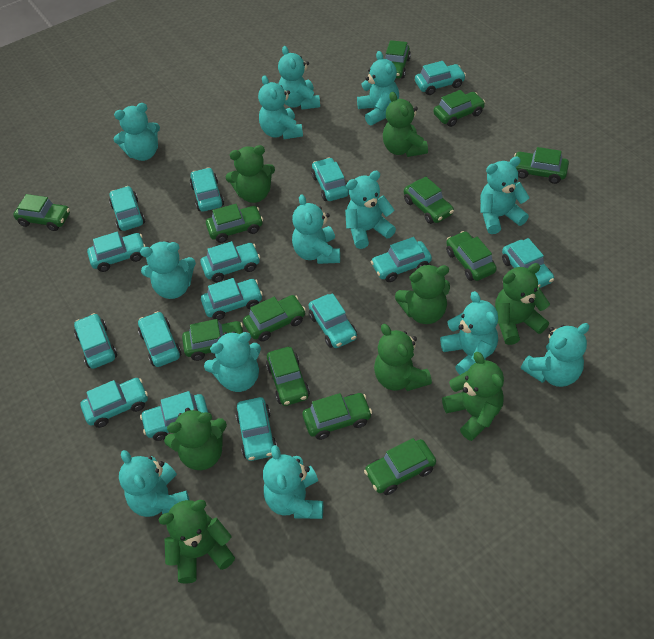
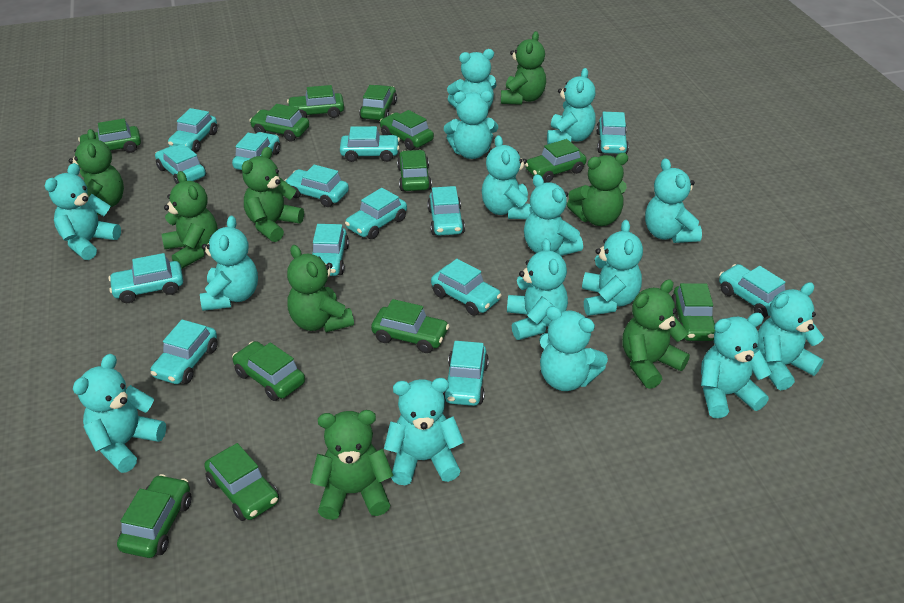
turquoise car: [74,313,117,369] [80,378,148,428] [87,232,146,272] [109,186,145,231] [138,311,181,367] [140,391,208,441] [190,167,224,212] [200,241,260,282] [201,278,263,320] [235,397,277,461] [309,293,357,348] [311,157,349,201] [371,237,432,282] [415,61,466,95] [502,238,554,288] = 15 -> [108,253,183,303] [150,319,218,384] [155,144,206,184] [168,108,217,153] [232,132,280,170] [284,165,349,207] [312,224,349,276] [340,126,400,162] [345,188,407,239] [427,186,465,235] [431,259,502,316] [443,341,489,406] [596,112,629,154] [719,264,785,318] = 14
turquoise teddy bear: [114,103,160,161] [119,450,189,517] [140,241,196,299] [204,331,261,392] [258,75,303,139] [263,445,323,519] [278,46,320,110] [292,195,340,264] [345,171,396,249] [357,51,399,125] [440,291,498,375] [480,156,530,234] [521,323,590,387] = 13 -> [45,163,121,260] [73,354,166,473] [200,216,258,311] [384,378,464,485] [444,91,498,159] [447,49,497,109] [482,135,530,219] [507,238,568,340] [524,174,583,256] [539,306,608,391] [547,68,596,144] [582,220,643,316] [645,158,702,243] [701,313,772,418] [756,282,824,390] = 15

